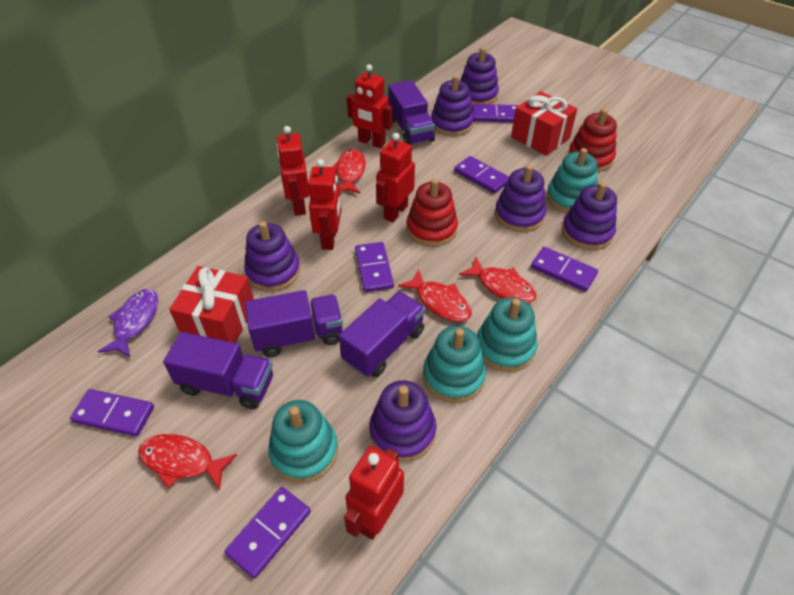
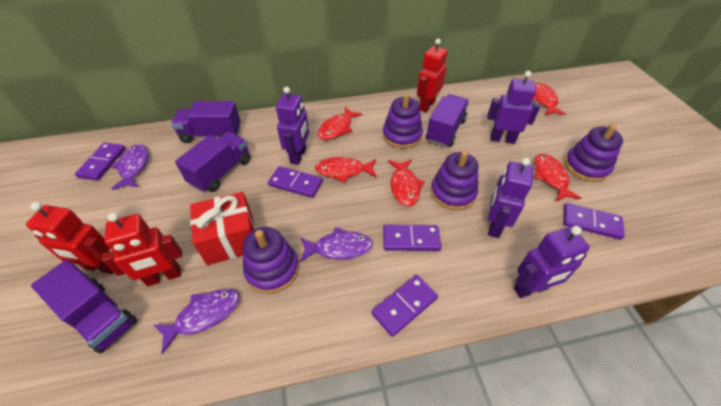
purple domino: [70,389,154,437] [225,487,311,579] [355,242,394,292] [454,156,509,194] [473,104,519,123] [531,247,598,292] = 6 -> [75,142,126,181] [268,166,323,198] [371,275,438,337] [383,225,441,251] [563,203,625,240] = 5
purple fish: [98,289,158,357] = 1 -> [111,144,149,190] [153,289,240,354] [300,227,373,262] = 3
purple robot: none = 0 -> [276,87,309,165] [487,71,540,144] [488,158,534,238] [514,226,590,298] = 4
purple stacking toy: [244,221,300,291] [369,380,436,462] [431,75,474,136] [461,47,499,106] [495,165,546,232] [562,182,617,250] = 6 -> [243,227,299,294] [383,93,423,149] [430,150,478,210] [564,124,623,182] = 4
red fish: [138,434,237,490] [332,149,366,194] [398,269,472,322] [459,256,537,303] = 4 -> [315,157,377,183] [318,107,362,140] [388,159,425,207] [533,83,566,115] [535,154,581,202] = 5
red gift: [169,266,254,343] [511,91,577,156] = 2 -> [190,192,255,265] = 1
red robot: [276,126,310,216] [308,159,342,250] [344,446,404,540] [347,64,393,148] [376,133,415,223] = 5 -> [26,202,114,274] [102,212,182,287] [417,38,448,112] = 3
red stacking toy: [407,179,458,247] [568,109,617,172] = 2 -> none = 0
turquoise stacking toy: [268,400,338,483] [423,326,486,403] [477,297,538,372] [546,148,598,213] = 4 -> none = 0

